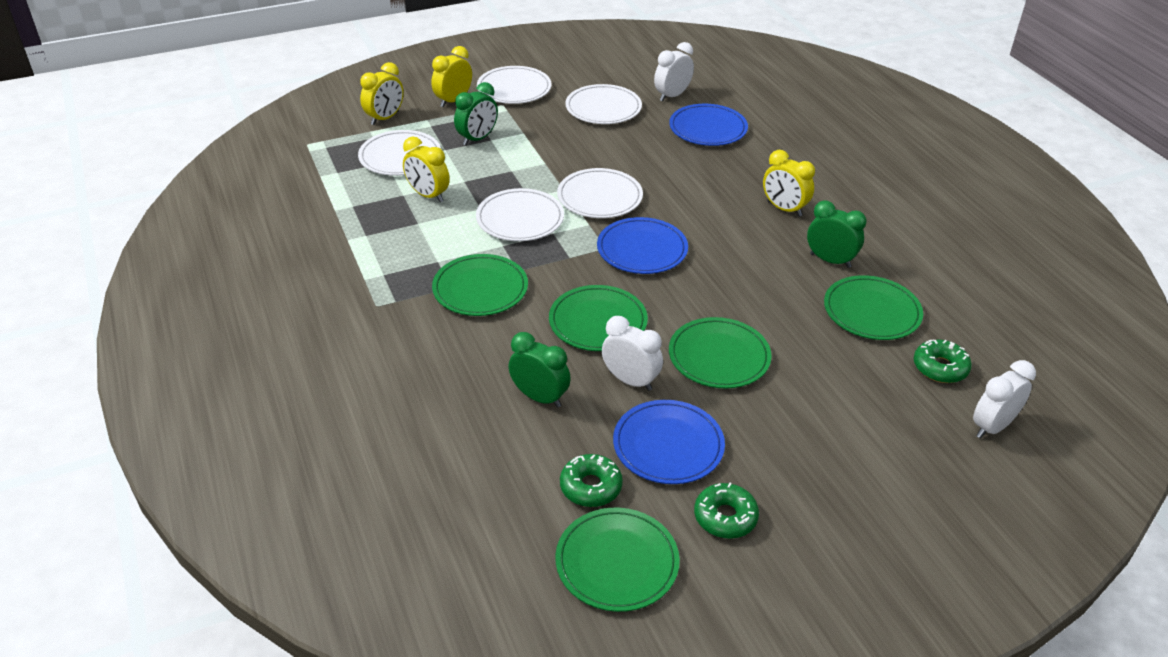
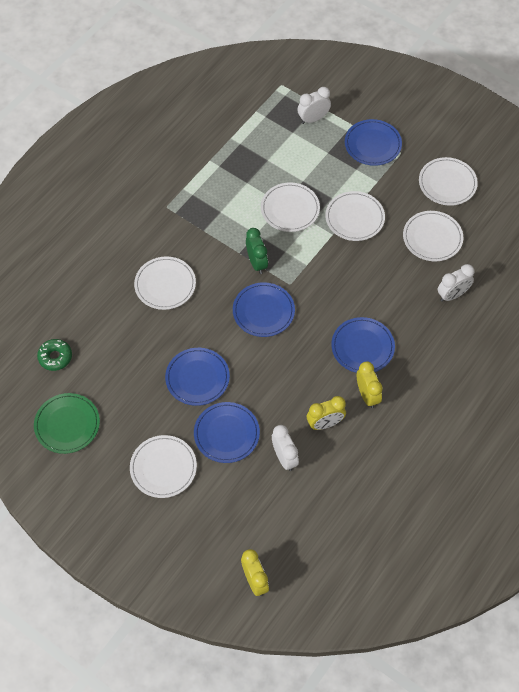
blue plate: [597,217,688,274] [613,400,725,484] [669,104,748,146] = 3 -> [165,348,230,406] [194,402,260,463] [233,282,295,337] [331,317,395,373] [345,119,402,166] = 5
green clock: [454,82,498,146] [508,332,571,408] [807,201,867,268] = 3 -> [246,228,268,274] = 1
green donut: [560,454,623,507] [694,483,759,539] [914,339,972,383] = 3 -> [37,339,72,371] = 1
green plate: [432,254,528,316] [549,285,648,351] [555,508,680,612] [669,317,772,388] [824,275,923,340] = 5 -> [34,393,100,454] = 1
white plate: [358,130,441,176] [476,188,564,241] [477,66,551,104] [557,168,643,218] [565,84,642,124] = 5 -> [130,435,197,498] [134,256,196,310] [261,182,320,232] [325,191,385,241] [403,211,463,262] [419,157,478,206] = 6
yellow clock: [360,62,404,125] [403,137,450,202] [431,46,472,107] [763,150,815,217] = 4 -> [241,549,269,596] [307,396,346,430] [357,362,383,408] = 3

